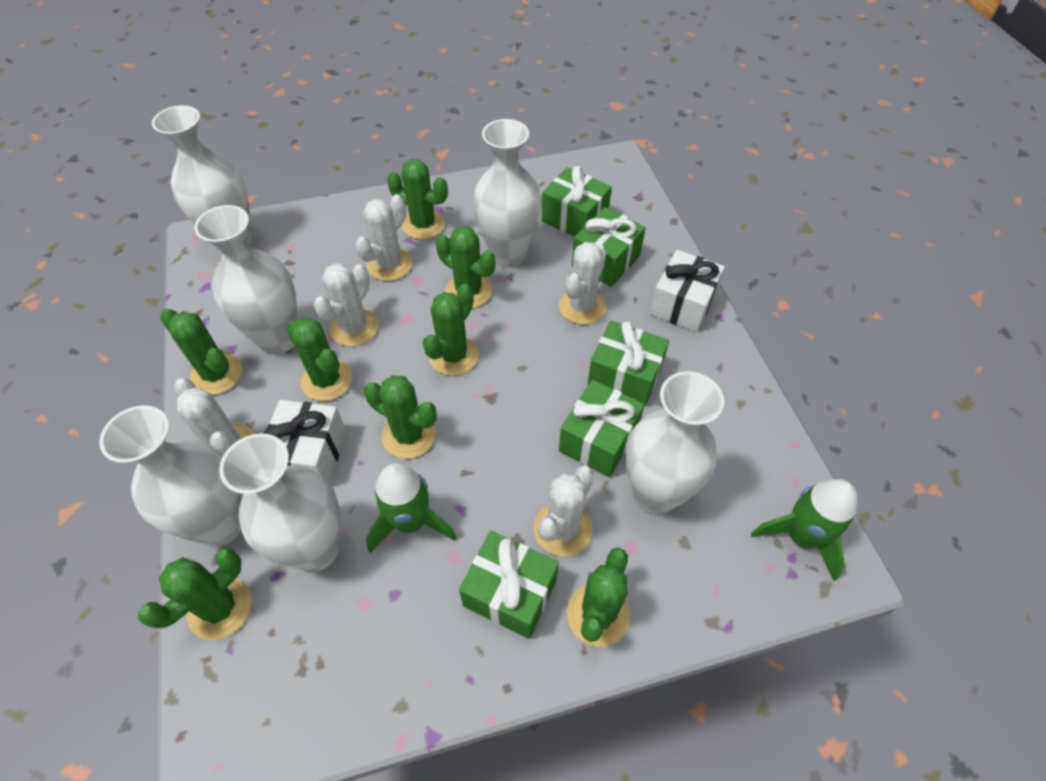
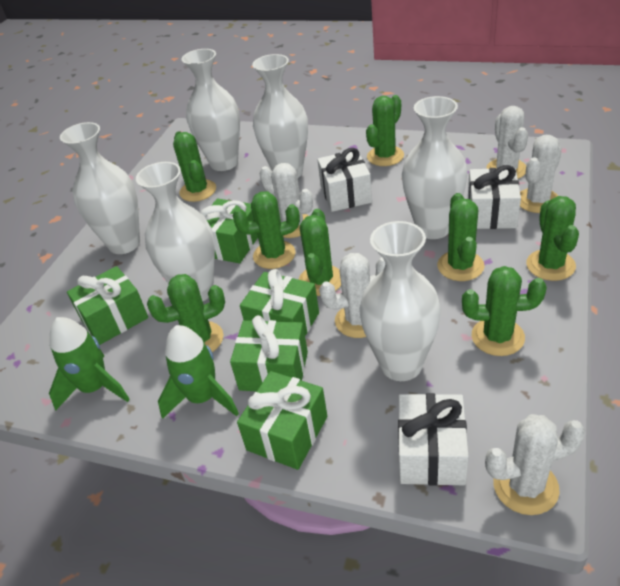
white gift: [263,400,347,483] [650,250,725,332] = 2 -> [317,148,372,212] [398,393,469,486] [468,165,521,229] = 3

